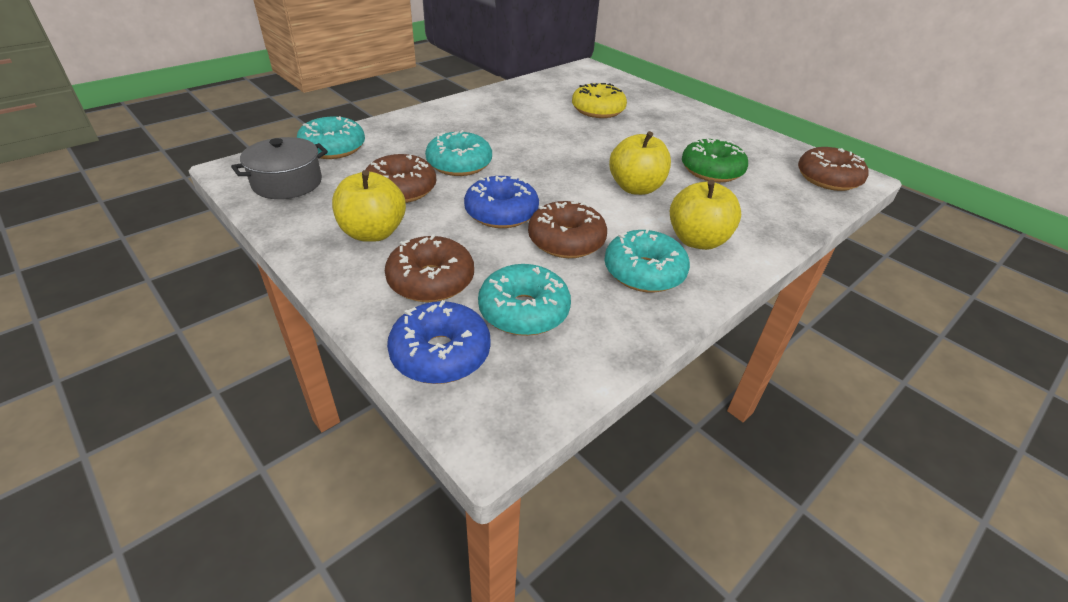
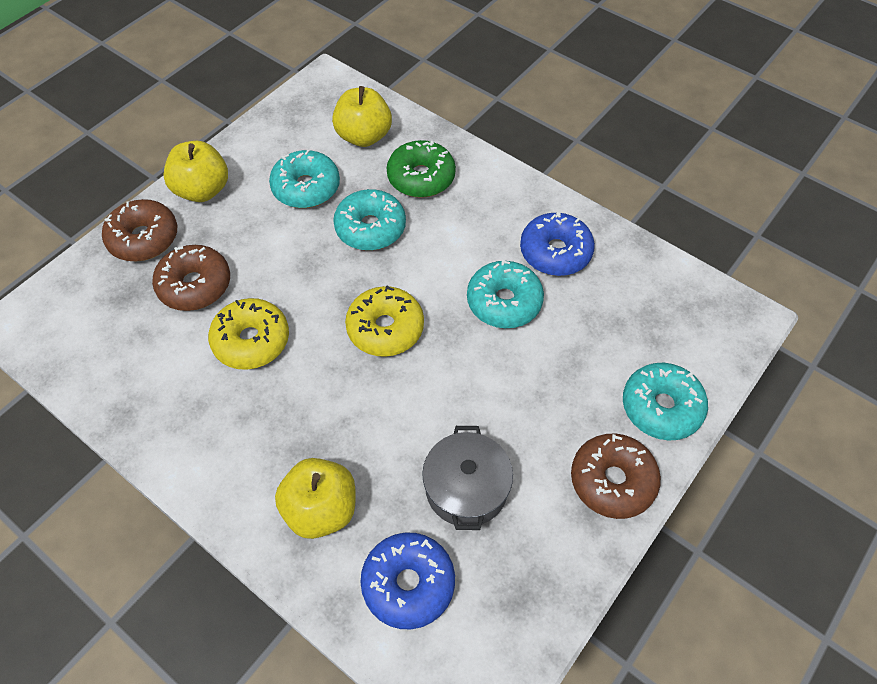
brown donut: [365,154,436,203] [385,234,474,302] [528,201,607,258] [798,147,868,191] = 4 -> [102,199,177,261] [152,245,230,311] [571,434,661,519] = 3
yellow donut: [572,83,627,118] = 1 -> [208,298,289,370] [345,285,424,357] = 2

